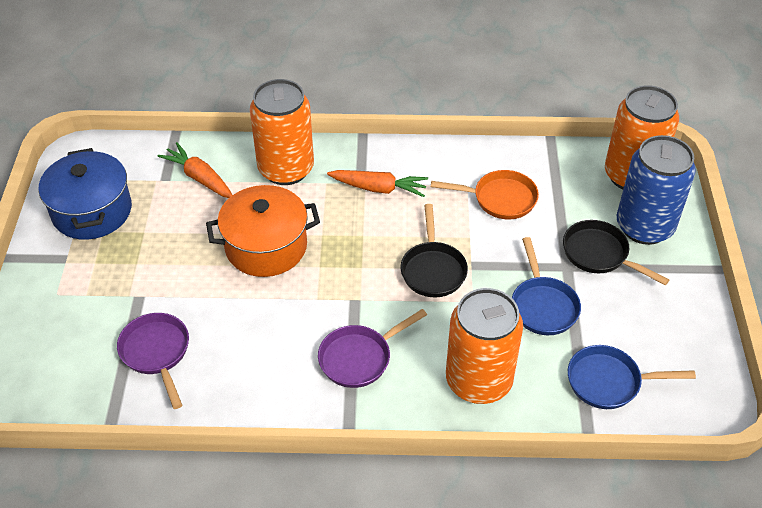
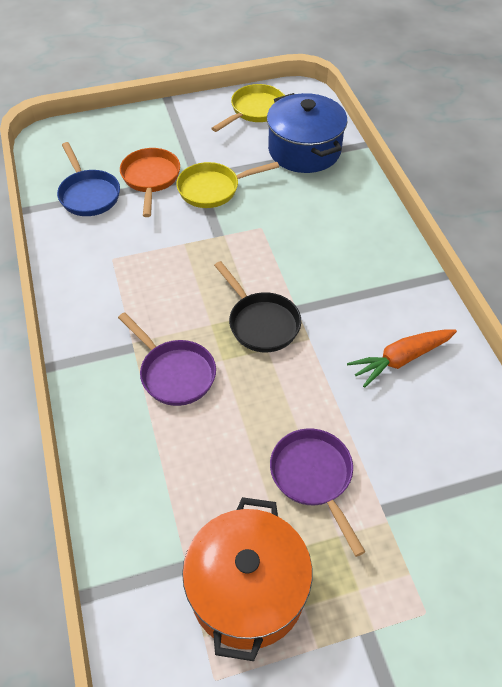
black pan: [400,204,468,297] [563,220,669,285] = 2 -> [214,261,301,352] = 1
blue can: [617,135,696,245] = 1 -> none = 0
blue pan: [512,237,581,335] [568,345,696,409] = 2 -> [57,142,120,216] = 1
orange can: [250,79,314,185] [446,288,523,404] [605,85,679,189] = 3 -> none = 0
orange carrot: [157,142,232,198] [327,170,428,197] = 2 -> [347,330,457,388] = 1
yellow pan: none = 0 -> [176,162,279,208] [211,84,285,132] = 2

